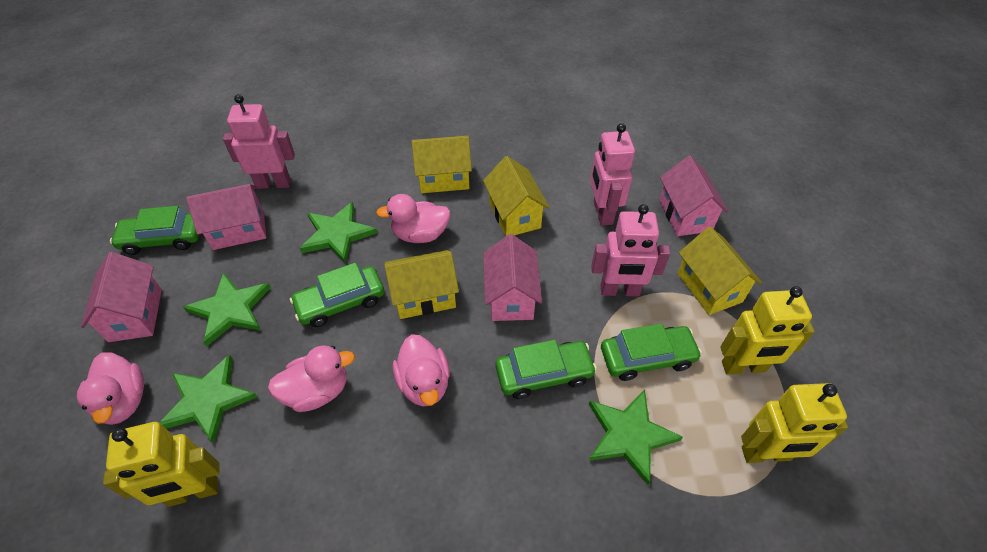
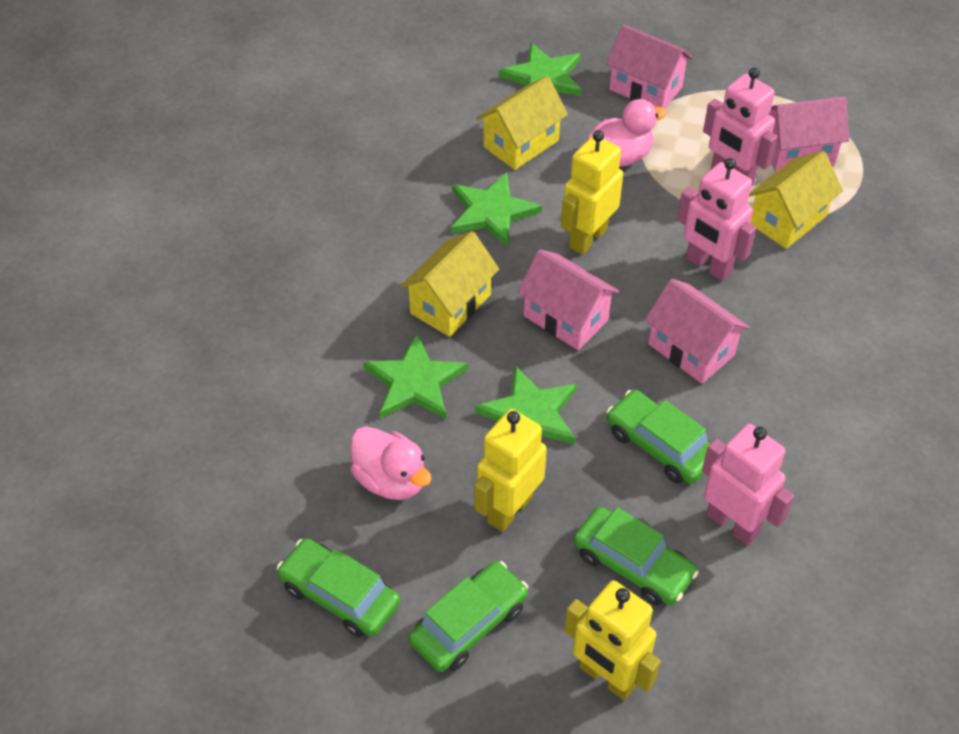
pink duck: [77,352,144,425] [268,345,355,412] [376,194,451,243] [393,334,450,406] = 4 -> [350,426,432,500] [587,99,667,167] = 2
yellow house: [384,250,459,319] [412,136,472,193] [483,156,550,236] [677,227,762,315] = 4 -> [400,231,499,337] [477,76,568,170] [749,151,843,249] = 3

